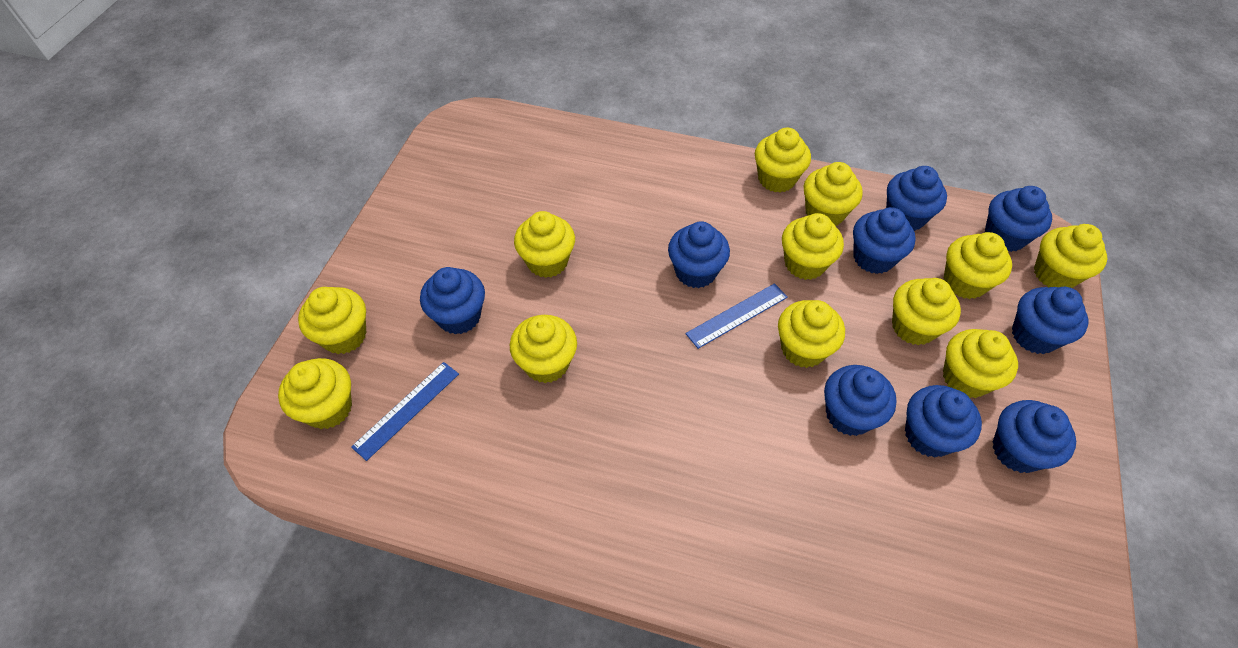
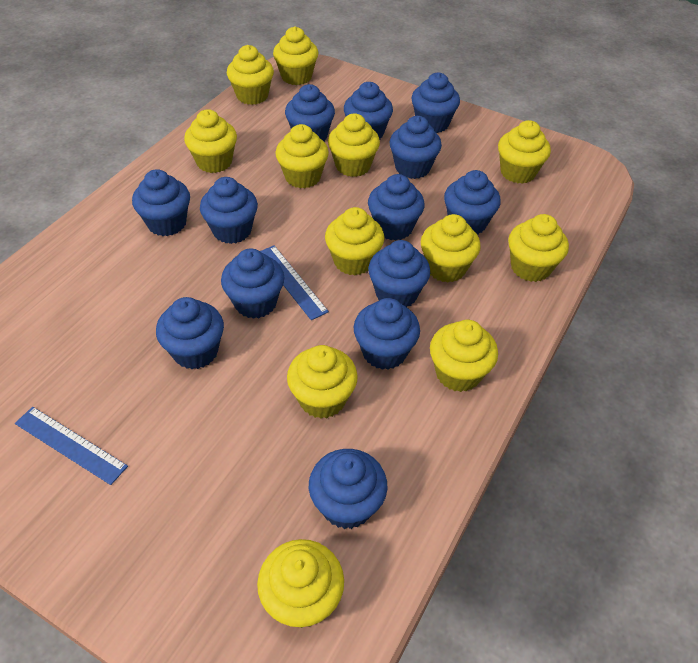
blue cupcake: [420,267,485,334] [668,221,730,288] [824,365,897,436] [853,207,916,274] [886,166,947,231] [905,385,982,458] [985,186,1052,252] [992,400,1076,473] [1012,287,1089,354] = 9 -> [132,169,190,236] [156,297,224,369] [200,177,258,244] [221,248,284,319] [285,84,335,142] [309,449,388,529] [344,82,393,140] [354,298,420,370] [368,174,425,241] [368,240,430,307] [389,116,442,179] [411,73,460,133] [444,170,501,235] = 13

